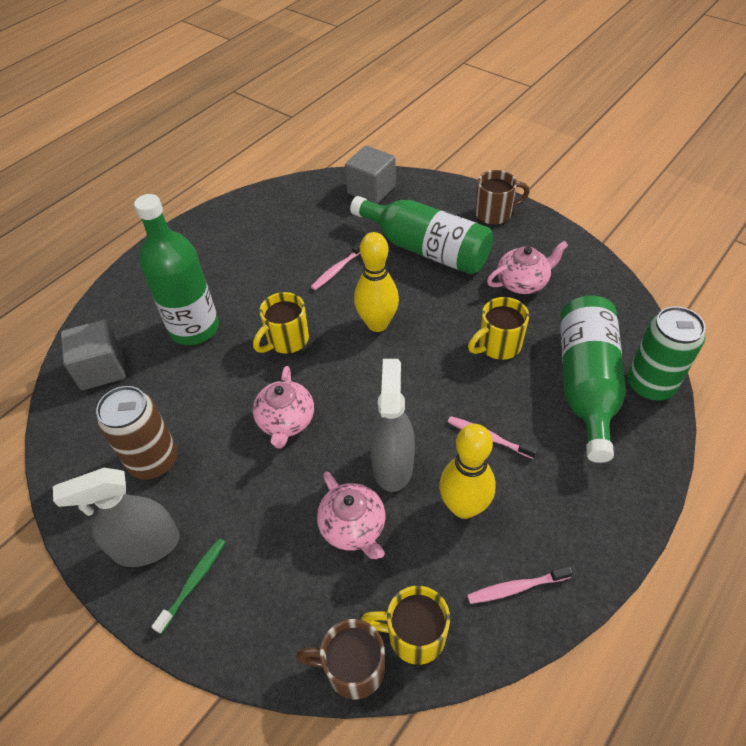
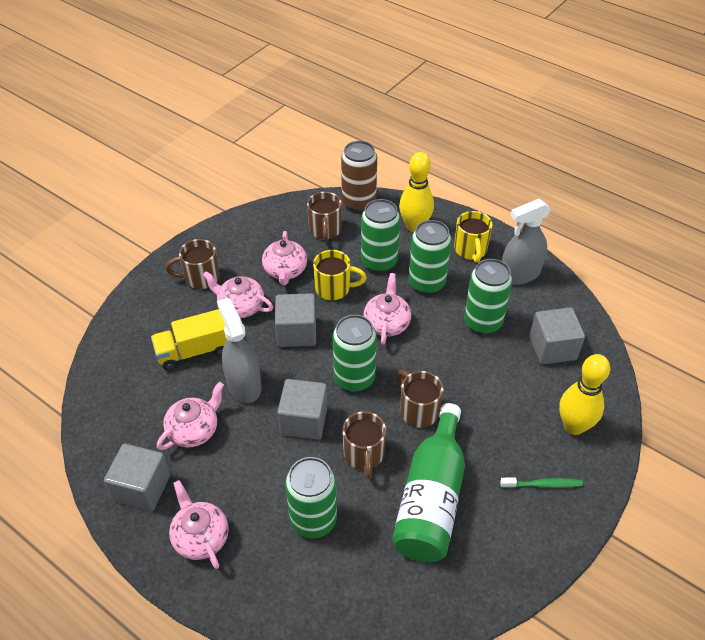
brown mug: [296,619,385,700] [475,170,530,225] = 2 -> [166,239,220,289] [307,192,342,242] [342,411,386,479] [398,370,444,427] = 4
green bottle: [134,194,219,345] [350,196,493,275] [560,296,626,463] = 3 -> [392,403,465,563] = 1
green can: [627,306,706,401] = 1 -> [285,457,337,539] [333,315,377,392] [361,199,400,272] [409,220,452,294] [464,259,513,334] = 5
grey cube: [61,319,126,390] [345,146,396,204] = 2 -> [104,443,170,511] [275,293,316,347] [277,379,328,440] [530,307,585,365] = 4
pink teapot: [253,366,314,448] [317,472,385,559] [487,241,568,294] = 3 -> [157,382,224,450] [169,480,229,569] [203,271,273,318] [262,231,307,285] [364,273,411,345] = 5
pink toothbrush: [311,241,361,290] [448,416,538,459] [467,566,573,604] = 3 -> none = 0
yellow mug: [253,292,309,354] [361,586,450,665] [468,297,529,360] = 3 -> [313,250,366,300] [454,211,493,263] = 2
yellow truck: none = 0 -> [151,309,227,370] = 1

